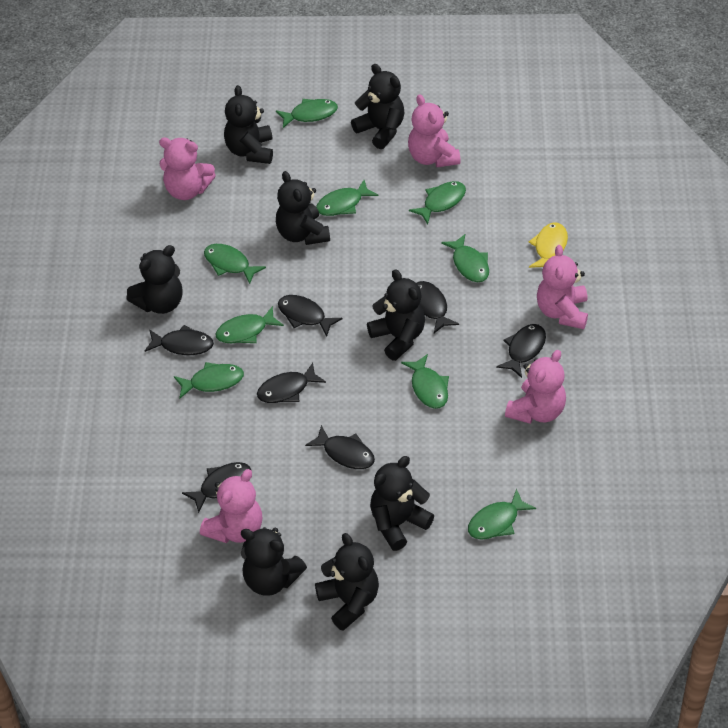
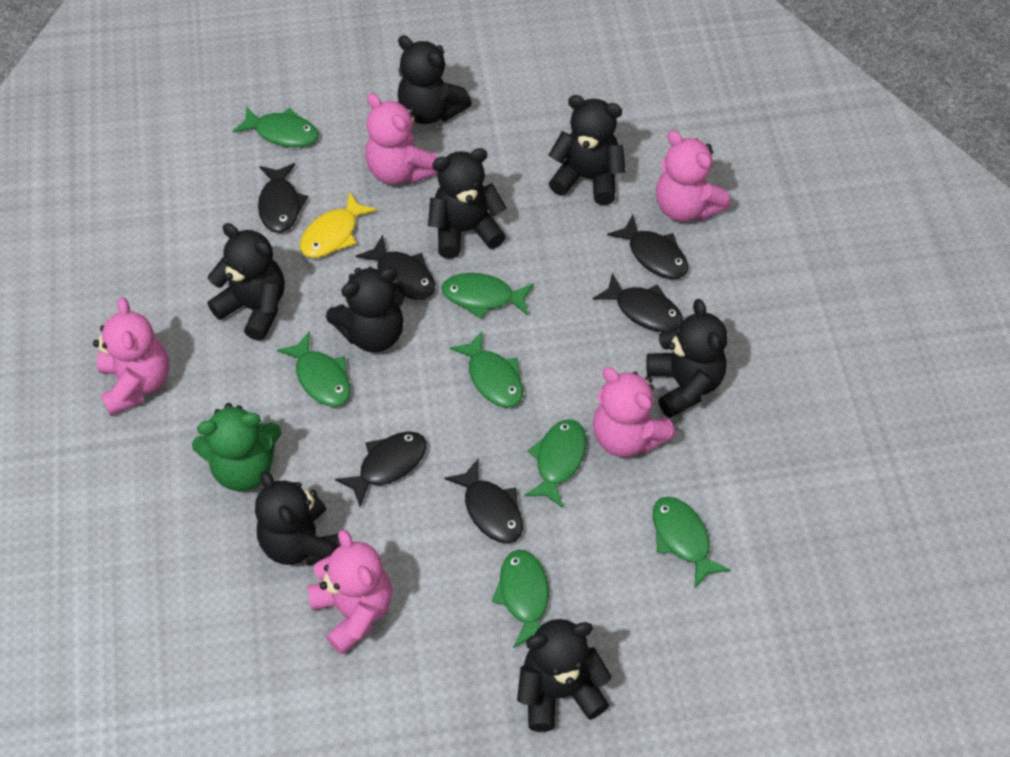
black fish: [145,325,214,355] [182,462,251,513] [257,363,326,403] [278,295,342,337] [305,425,375,469] [416,281,459,333] [496,324,546,378] = 7 -> [258,163,308,233] [335,431,426,507] [356,235,435,300] [444,459,523,543] [593,273,683,332] [607,215,688,279] = 6
green fish: [174,362,244,398] [204,244,266,284] [216,306,284,343] [276,99,338,128] [316,180,378,216] [401,354,449,409] [409,181,466,224] [441,234,489,282] [468,489,536,540] = 9 -> [233,106,319,147] [277,331,350,407] [442,273,534,319] [450,331,523,408] [492,550,549,648] [524,419,586,508] [653,497,731,588] = 7
green teddy bear: none = 0 -> [192,403,281,491] = 1

